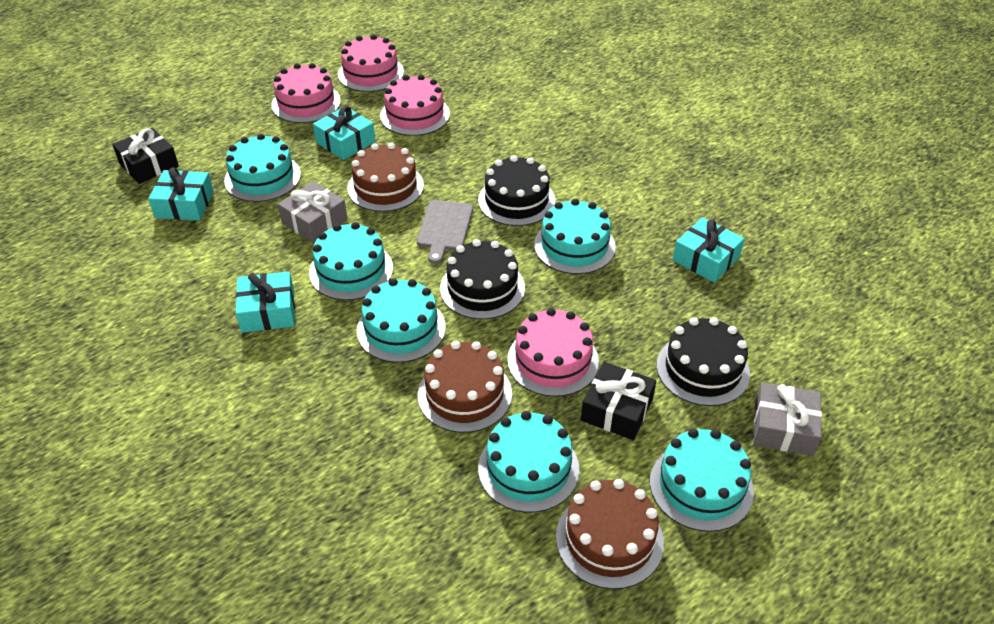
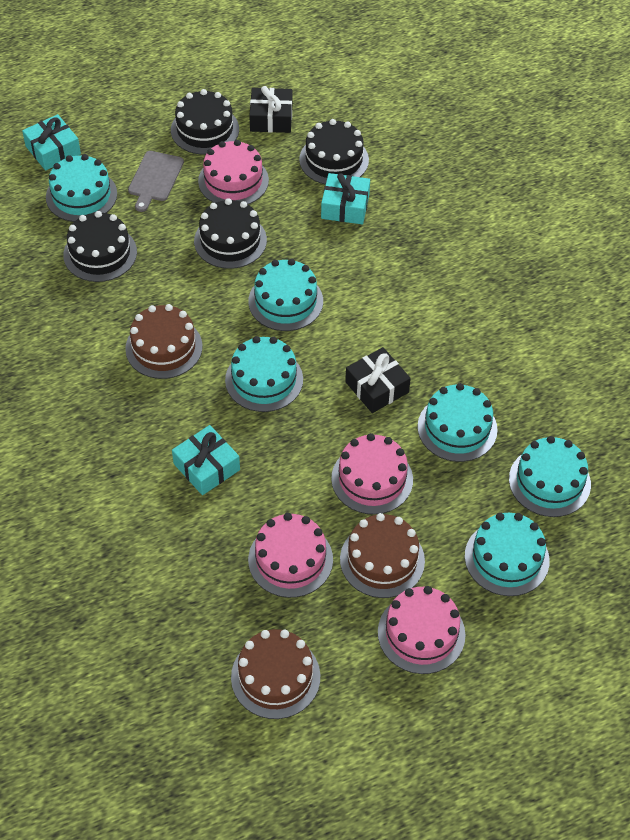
black cake: [440,239,525,319] [478,155,555,226] [657,317,750,406] = 3 -> [63,211,137,282] [171,89,239,155] [194,198,267,269] [299,119,369,185] = 4
grey gift: [278,181,347,243] [753,382,822,456] = 2 -> none = 0
turquoise gift: [148,167,214,221] [236,271,295,333] [313,106,375,160] [673,217,745,283] = 4 -> [22,114,81,171] [172,425,240,495] [321,173,370,224] = 3

